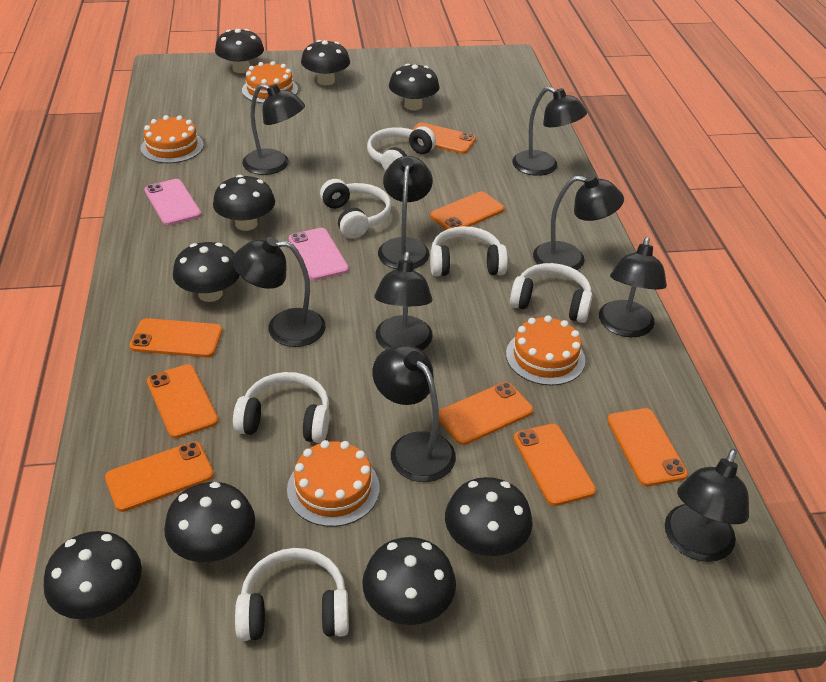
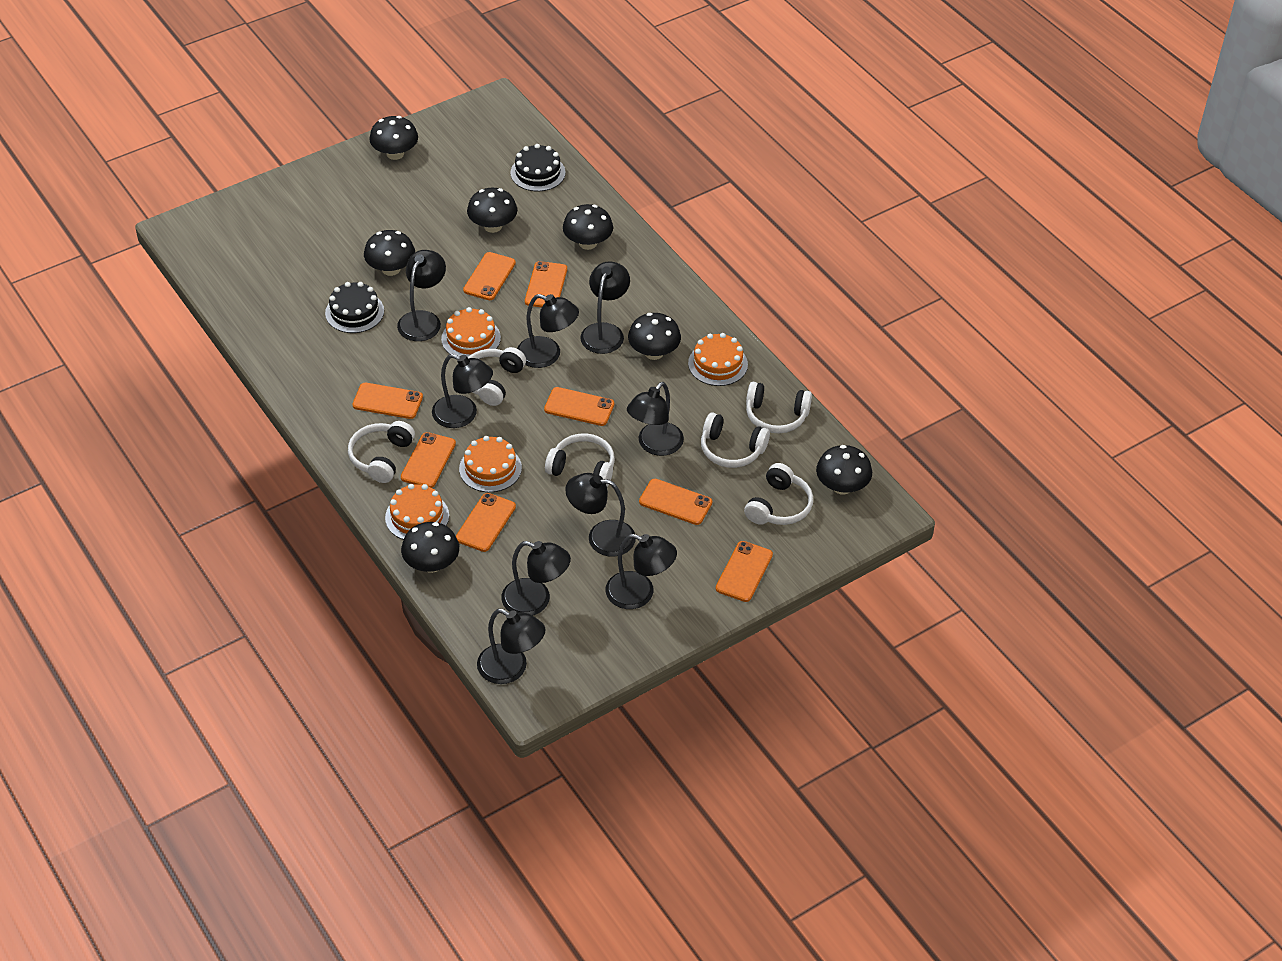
black cake: none = 0 -> [325,282,384,333] [510,144,565,191] = 2
black mushroom: [44,531,142,619] [164,482,255,562] [173,242,240,302] [213,175,275,231] [215,29,264,73] [301,40,350,85] [362,537,456,625] [389,64,439,111] [445,477,533,556] = 9 -> [364,230,415,276] [369,116,418,160] [401,522,459,573] [467,188,517,233] [563,204,613,250] [628,313,681,360] [816,445,872,495] = 7
pink phone: [144,179,201,225] [289,228,349,280] = 2 -> none = 0

